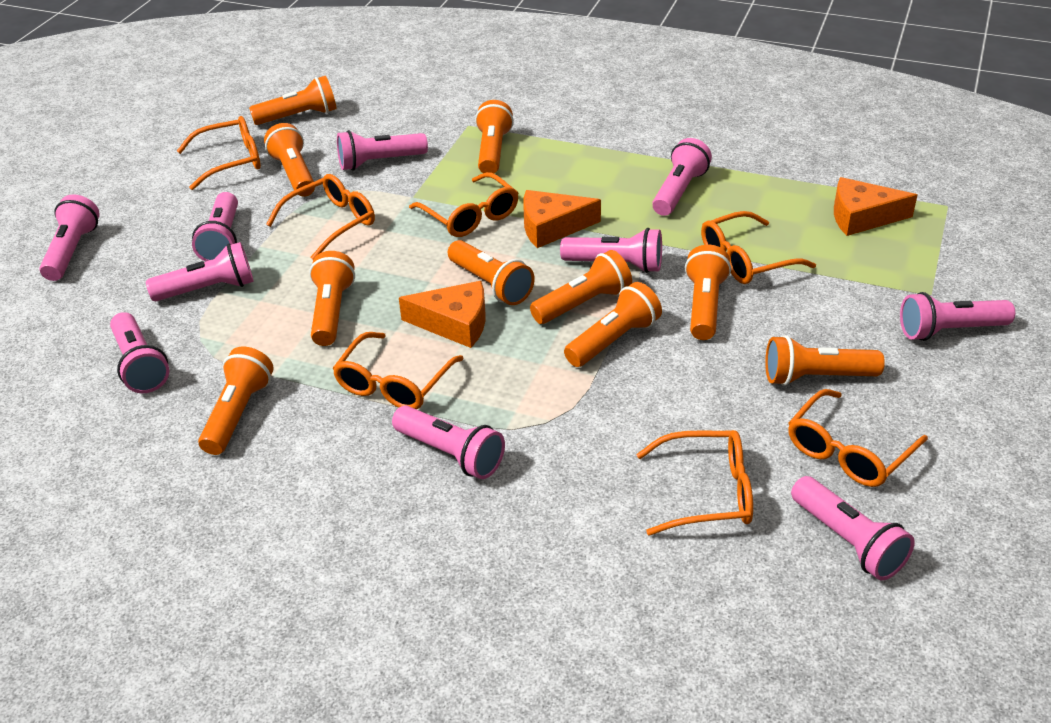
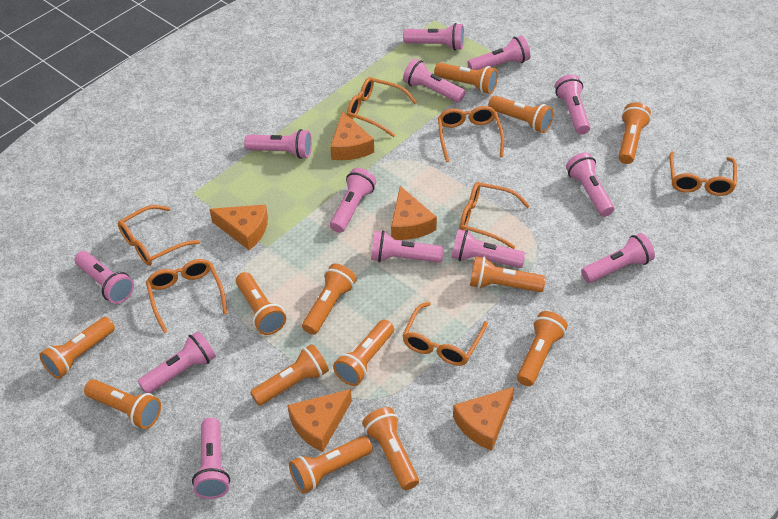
orange cheese: [399,281,485,348] [523,190,601,248] [834,177,918,236] = 3 -> [209,204,268,250] [288,389,352,452] [330,111,374,160] [391,186,437,240] [453,387,514,451] = 5
orange flashlight: [198,347,274,455] [249,76,337,125] [264,123,315,197] [309,251,355,346] [448,240,535,305] [475,100,514,173] [530,250,632,324] [564,282,662,367] [685,245,731,340] [765,335,885,386] = 10 -> [39,317,115,379] [84,379,161,429] [236,272,286,335] [250,344,329,406] [289,436,373,494] [302,264,357,335] [333,320,394,386] [362,407,419,490] [434,63,498,94] [470,256,546,292] [488,96,553,133] [517,311,568,386] [619,102,651,164] = 13
pink flashlight: [39,194,100,281] [110,312,169,393] [146,242,254,301] [192,192,238,262] [337,130,428,171] [392,406,505,479] [560,228,662,273] [652,138,712,216] [791,476,915,580] [900,292,1015,341] = 10 -> [75,251,134,304] [138,331,216,393] [192,418,230,499] [244,129,312,159] [330,168,376,233] [371,230,444,263] [403,23,464,50] [403,59,465,103] [451,229,526,268] [467,36,530,70] [555,74,590,135] [566,152,614,217] [581,233,655,283] = 13

